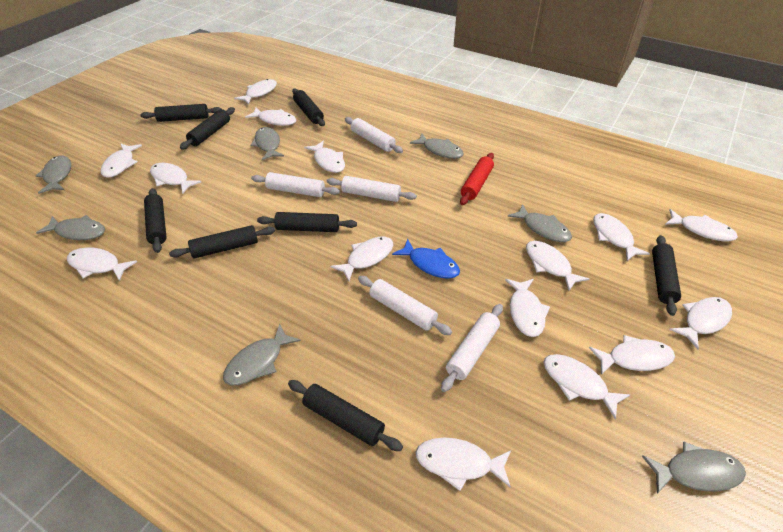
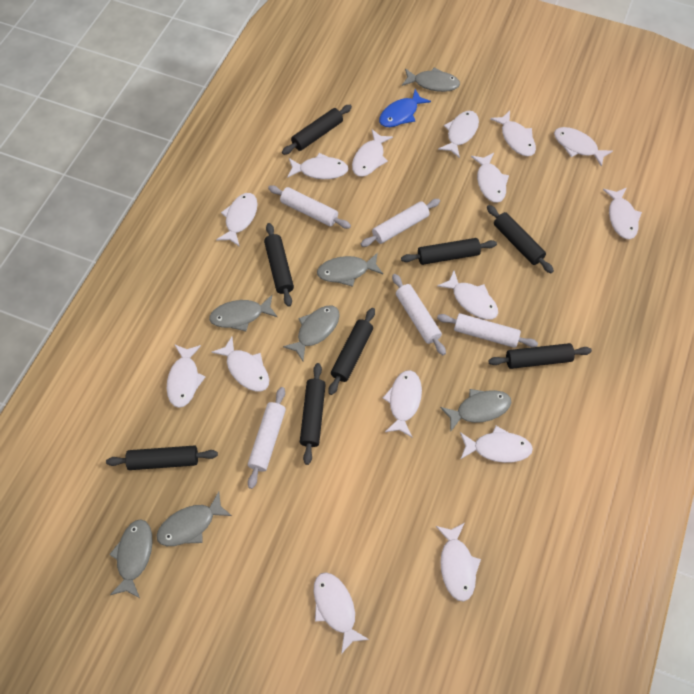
red rolling pin: [460,153,494,205] = 1 -> none = 0

